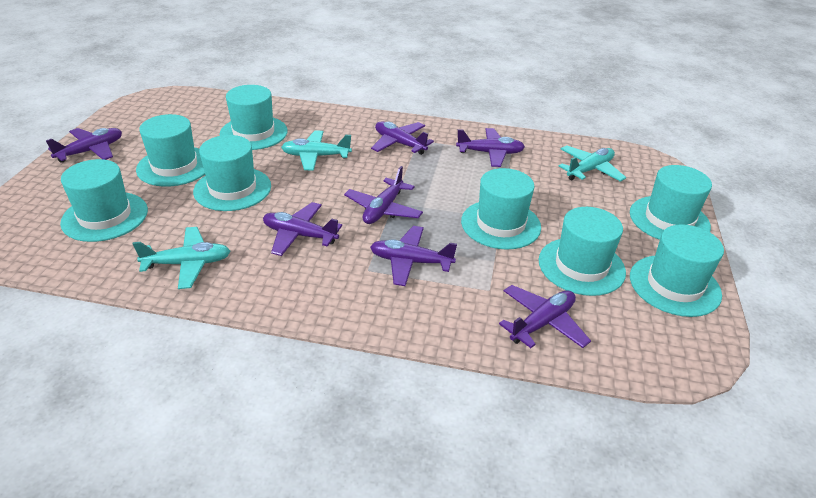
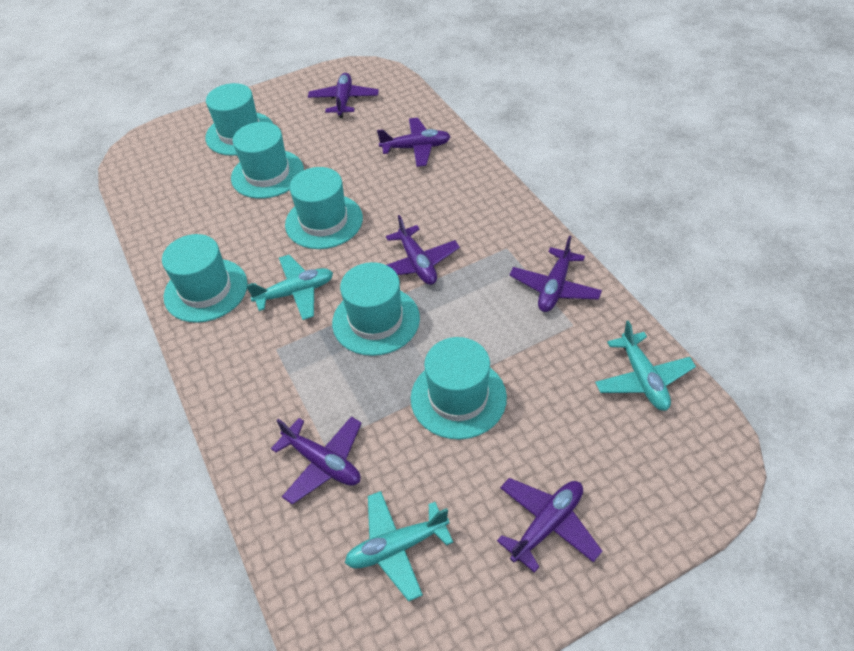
purple plane: [46,128,122,163] [263,202,342,256] [344,166,423,224] [370,226,457,286] [371,121,434,155] [456,128,525,167] [499,285,591,348] = 7 -> [271,417,362,505] [308,73,379,118] [377,118,451,167] [386,215,460,285] [497,478,602,573] [509,236,602,312] = 6
turquoise hat: [60,159,148,242] [136,114,205,187] [193,135,271,211] [219,85,288,150] [461,168,541,250] [539,207,626,296] [630,165,712,240] [630,224,724,317] = 8 -> [162,234,248,323] [205,83,273,156] [231,122,304,199] [285,167,363,249] [332,262,420,356] [411,337,507,440] = 6

